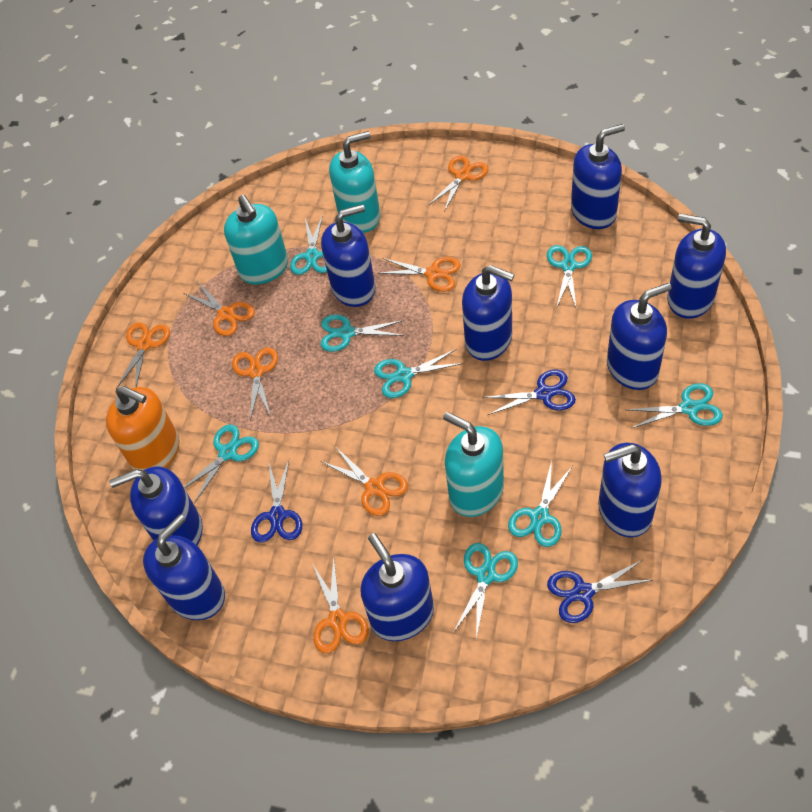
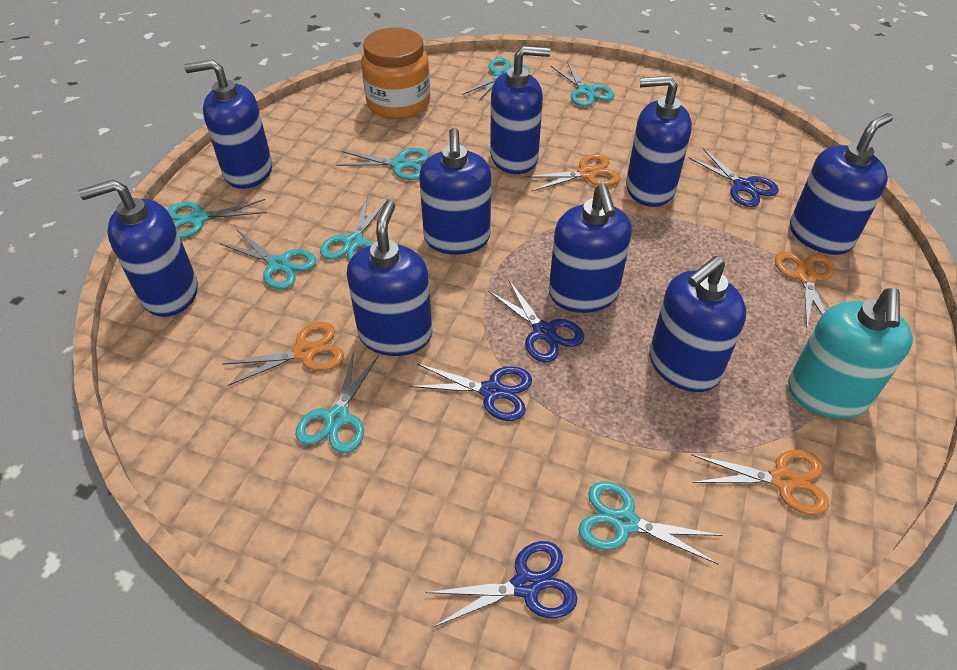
blue scissors: [251,460,302,543] [482,370,576,415] [547,560,652,623] = 3 -> [409,364,532,421] [425,541,577,627] [488,279,584,363] [689,149,779,207] = 4
orange jar: none = 0 -> [361,27,430,119] = 1
orange scissors: [116,322,170,389] [183,283,255,336] [232,347,278,420] [312,557,369,654] [321,446,408,516] [378,257,461,292] [429,155,488,211] = 7 -> [223,322,344,386] [524,154,620,192] [691,450,829,515] [775,251,834,327] = 4
orange soap dispenser: [106,386,180,470] = 1 -> none = 0
turquoise soap dispenser: [224,195,288,284] [329,131,380,233] [443,412,504,517] = 3 -> [788,288,913,419] = 1

